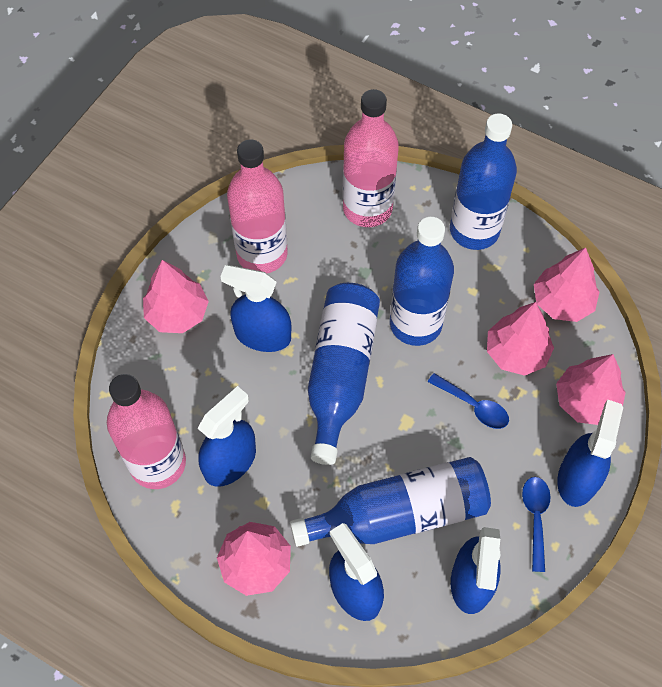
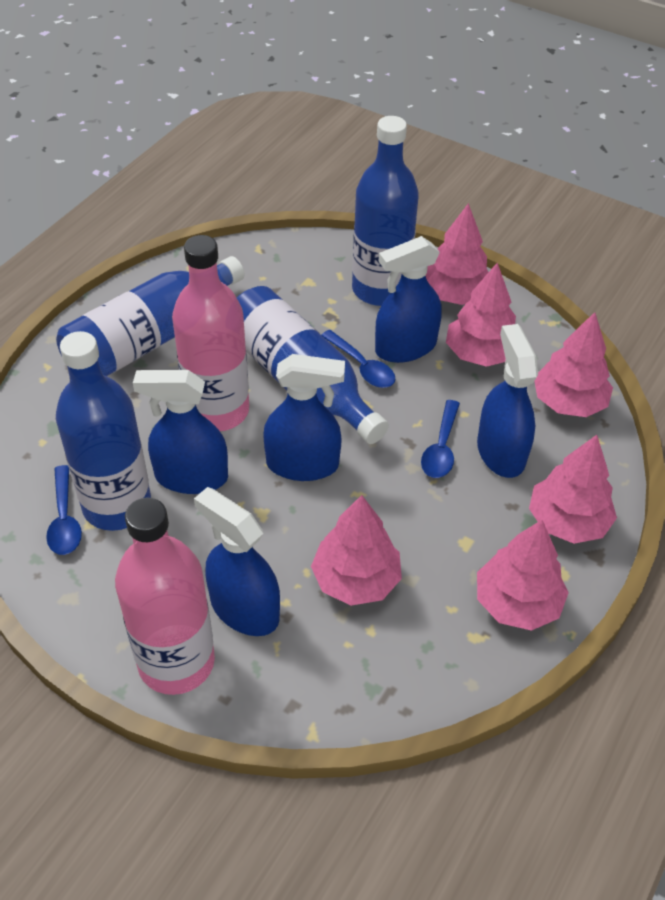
blue spoon: [428,373,509,429] [522,477,551,572] = 2 -> [46,465,82,555] [322,330,396,388] [421,400,460,478] = 3
pink bottle: [107,374,186,489] [227,139,288,273] [343,89,399,227] = 3 -> [115,498,215,695] [172,235,249,431] = 2
pink tree: [143,260,209,333] [217,522,291,596] [487,302,554,376] [534,248,599,322] [556,354,626,425] = 5 -> [311,495,402,606] [426,203,488,305] [446,263,516,367] [477,520,569,631] [529,435,617,544] [534,312,613,417] = 6

